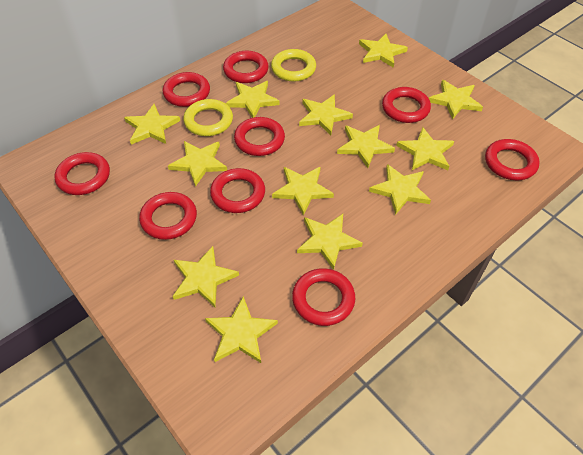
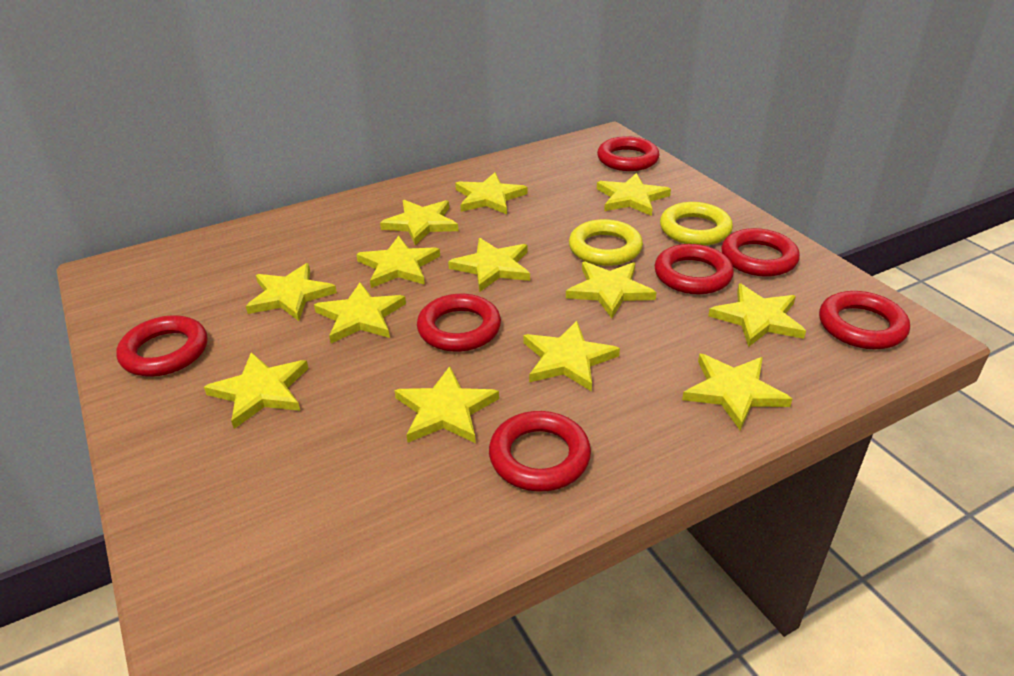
red ring: [54,152,110,195] [139,192,197,240] [163,72,210,107] [210,168,265,213] [223,51,269,83] [234,117,285,156] [292,268,355,326] [382,87,431,123] [485,139,540,180] = 9 -> [116,315,207,377] [417,294,501,352] [489,411,591,491] [597,136,659,171] [655,244,734,294] [721,228,800,277] [819,291,910,349] = 7

